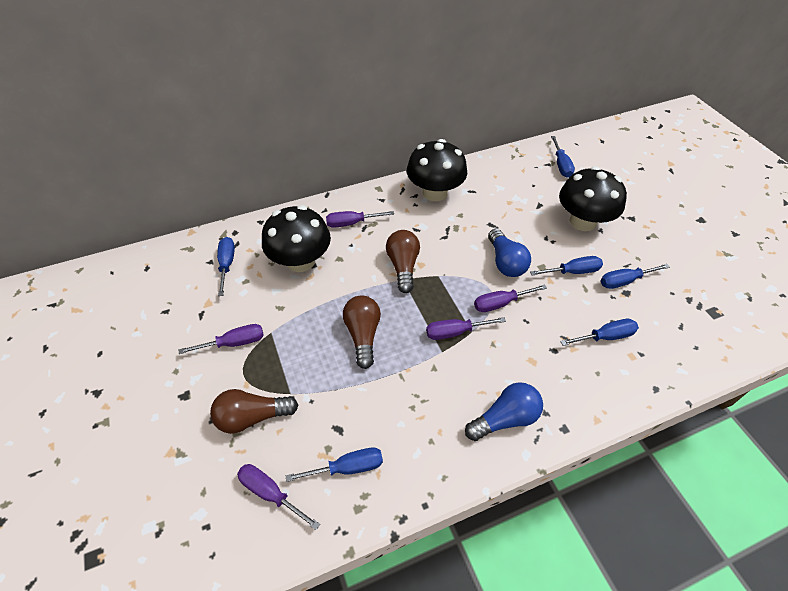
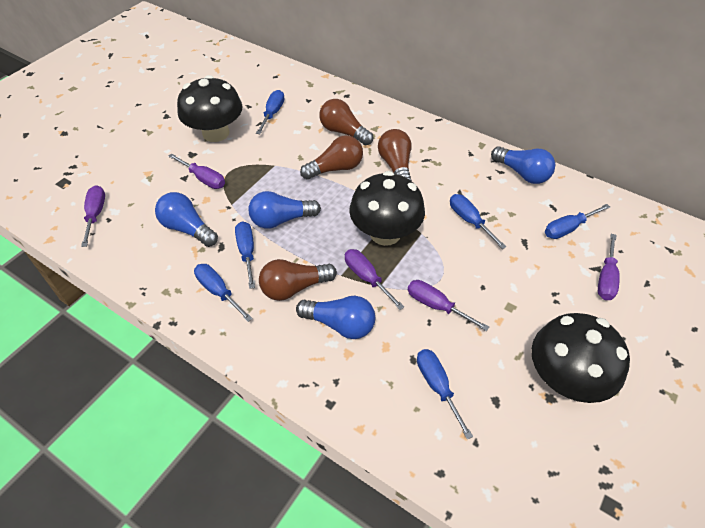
blue light bulb: [465,382,543,441] [488,229,531,277] = 2 -> [155,192,218,247] [249,191,321,229] [296,296,375,339] [491,146,555,184] = 4
brown light bulb: [210,389,298,434] [343,296,381,369] [386,230,420,293] = 3 -> [259,259,337,301] [300,135,363,180] [319,99,373,146] [378,129,412,181] = 4

